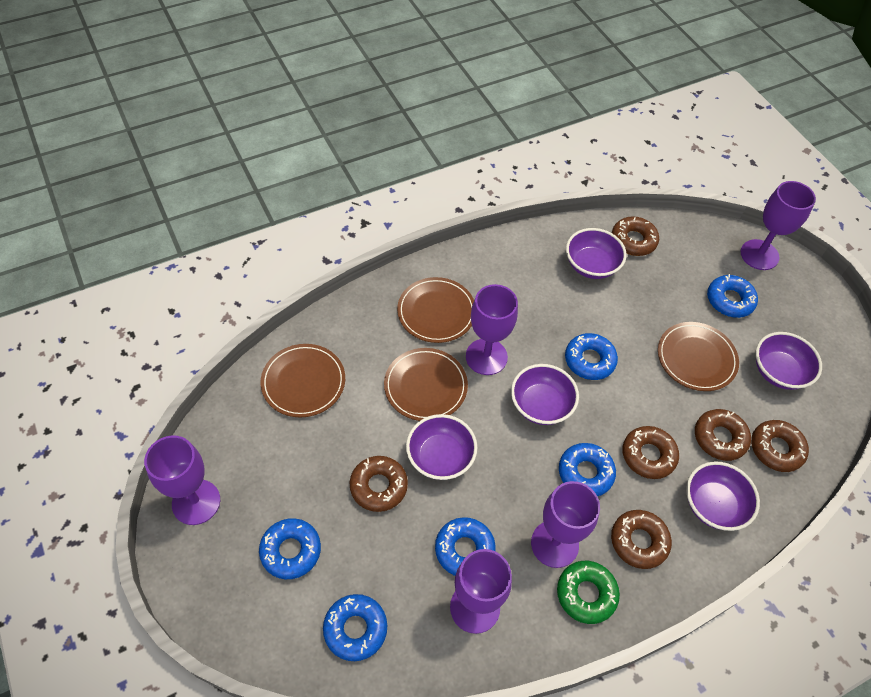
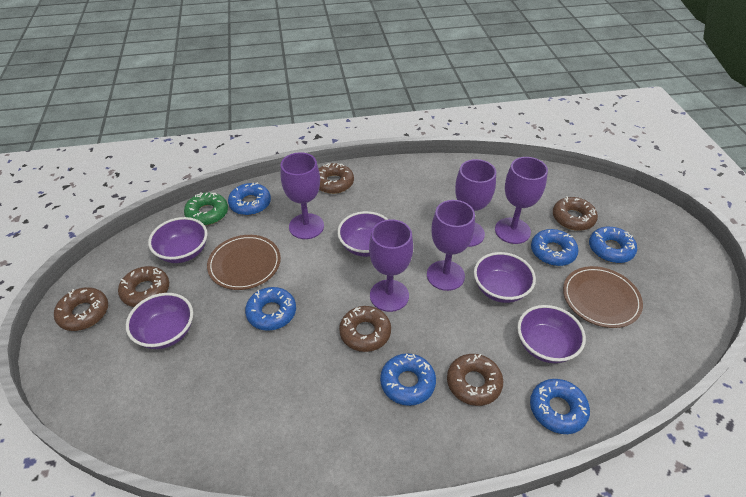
brown plate: [261,344,345,417] [384,348,468,421] [397,277,474,343] [658,322,739,391] = 4 -> [207,235,281,290] [563,266,643,328] = 2

